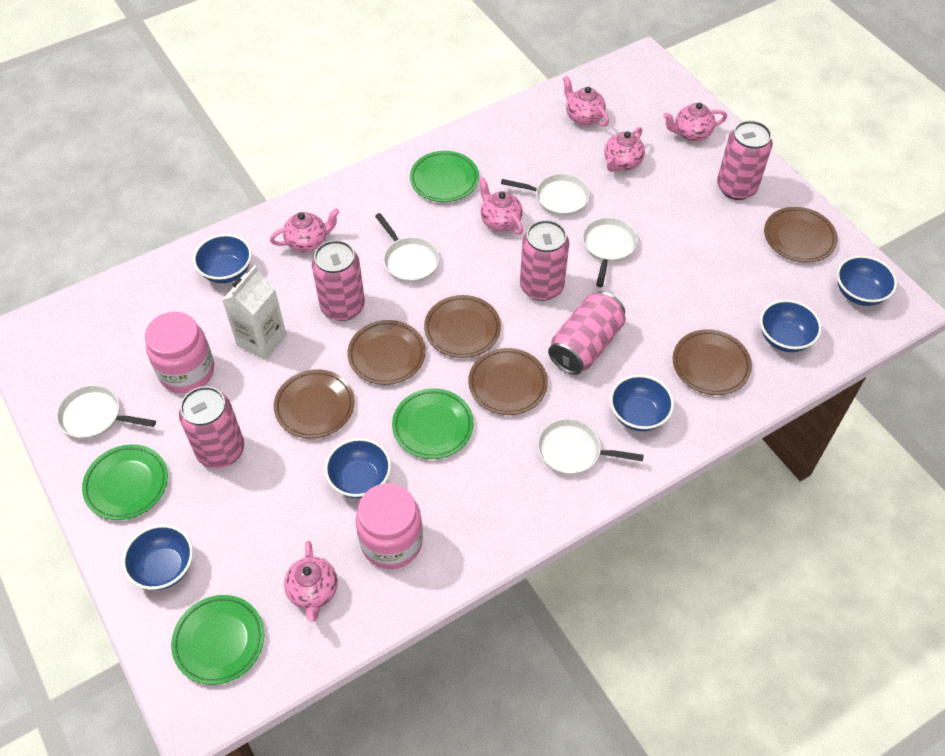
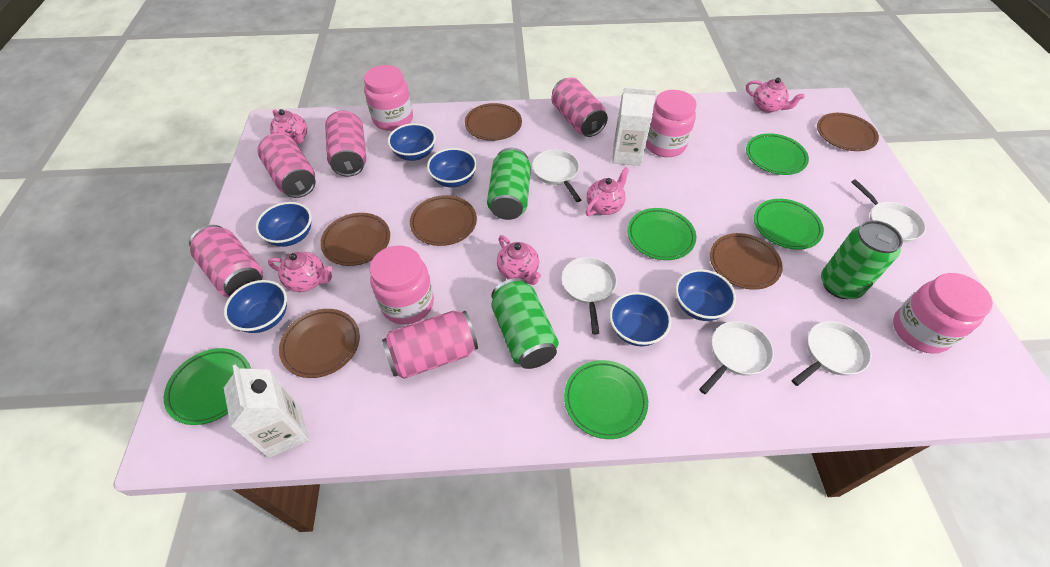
green can: none = 0 -> [487,148,531,220] [491,278,559,369] [821,220,903,299] = 3
green plate: [82,444,168,520] [171,595,264,685] [392,388,474,459] [410,151,479,202] = 4 -> [164,348,251,425] [564,360,648,439] [627,208,696,260] [746,133,809,175] [754,199,824,250] = 5
pink jar: [145,312,214,393] [355,483,423,569] = 2 -> [364,65,413,131] [370,245,434,325] [646,90,697,157] [893,273,993,354] = 4
pink teapot: [270,208,339,252] [284,541,338,621] [479,177,523,234] [563,76,609,126] [604,127,645,172] [663,102,727,141] = 6 -> [268,252,332,292] [270,109,307,144] [497,235,541,285] [586,167,630,216] [746,78,805,113] = 5
white carton: [222,265,287,360] = 1 -> [224,364,309,458] [613,87,656,166] = 2

